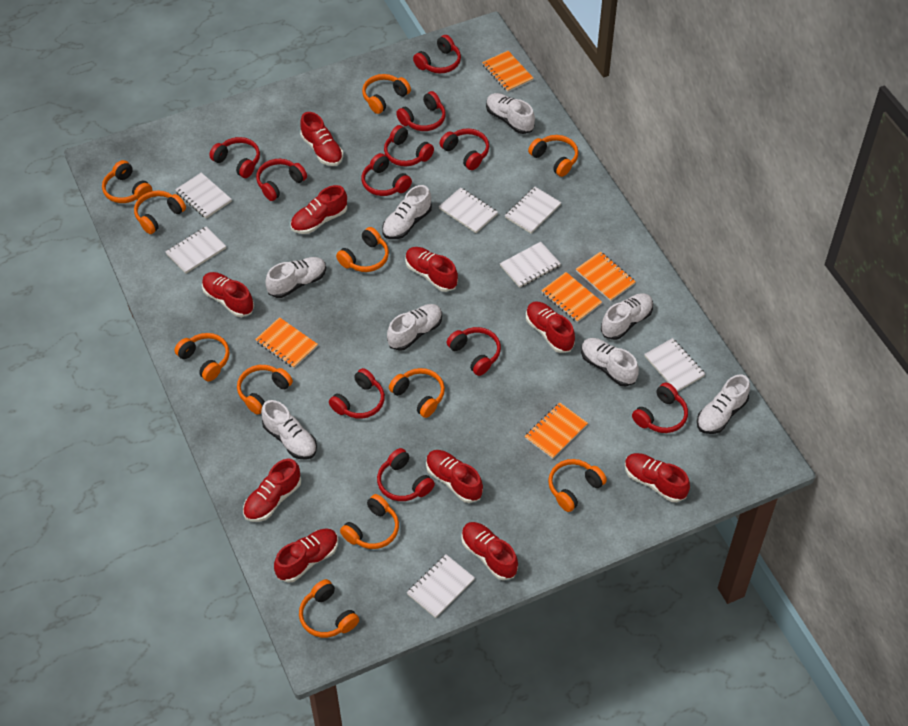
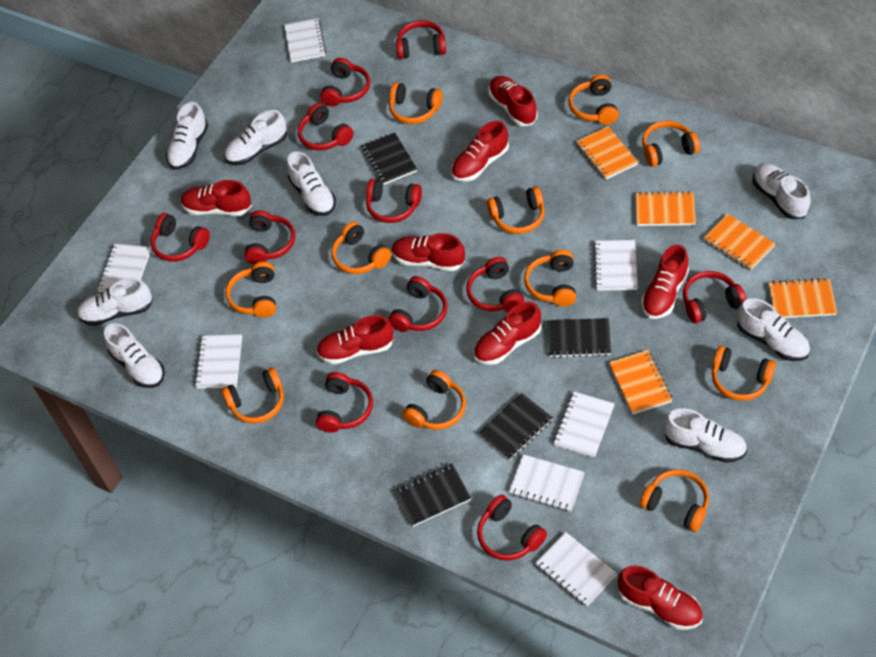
black notebook: none = 0 -> [361,132,417,185] [394,463,471,527] [478,393,553,460] [548,318,611,358] = 4
red shoe: [202,272,254,317] [243,459,301,522] [274,528,338,583] [290,185,347,234] [300,112,343,166] [405,247,458,292] [426,450,483,503] [461,522,518,580] [526,302,575,353] [625,453,690,502] = 10 -> [181,180,252,216] [316,315,394,364] [392,233,465,271] [451,121,509,181] [473,302,541,365] [489,76,537,126] [618,565,703,630] [641,244,689,319] = 8

